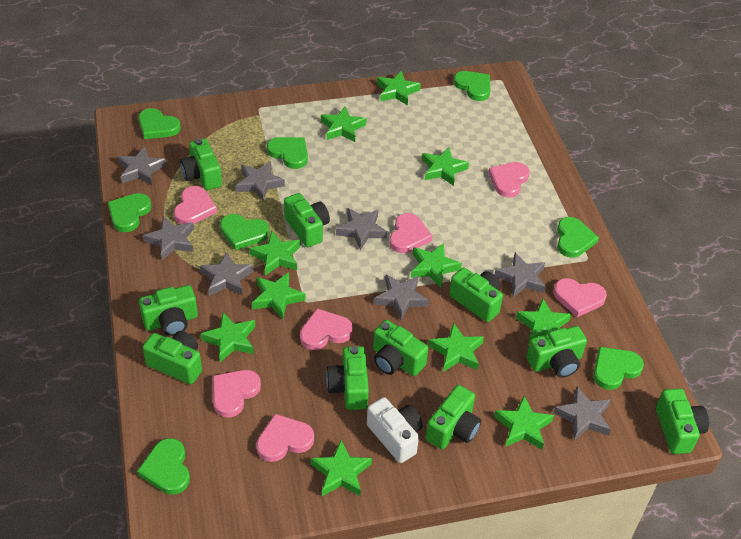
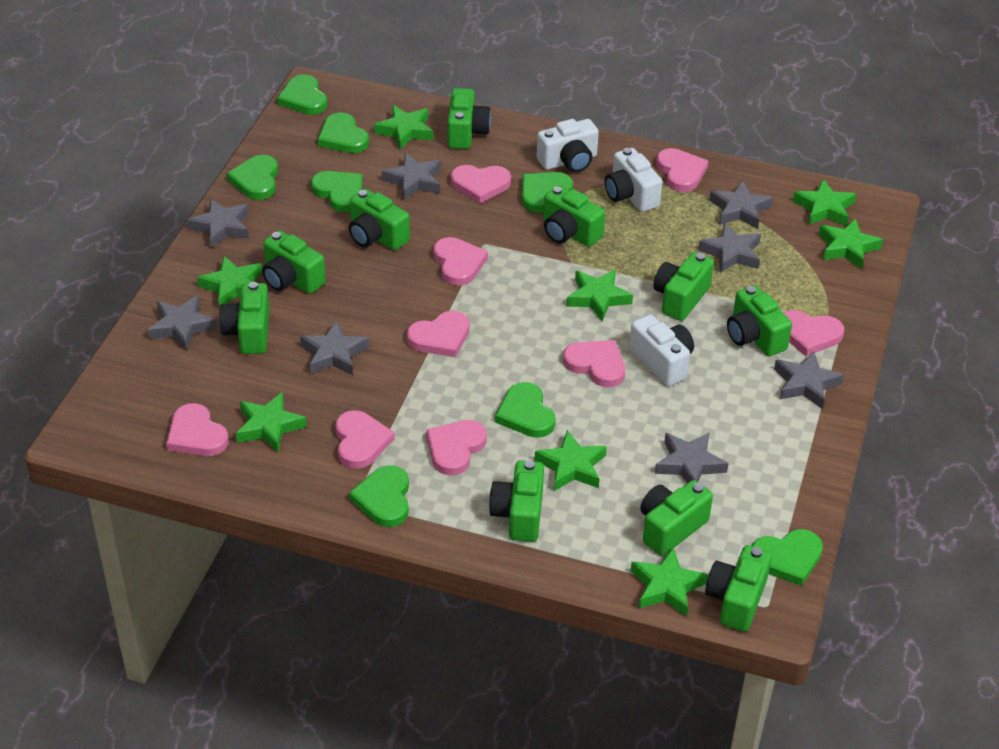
green star: [201,312,255,362] [249,231,301,275] [252,272,305,319] [311,440,372,496] [321,106,367,142] [377,71,421,106] [411,243,462,287] [422,147,469,186] [428,323,484,372] [494,396,554,450] [516,299,571,344] = 11 -> [197,256,262,309] [236,392,307,452] [374,105,433,150] [534,430,607,491] [567,269,633,321] [631,547,708,617] [793,179,856,226] [819,219,883,269] = 8
pink heart: [174,186,217,224] [213,370,261,417] [256,414,314,462] [300,308,353,350] [390,213,432,253] [488,162,530,198] [553,278,607,317] = 7 -> [166,403,229,456] [335,410,395,469] [407,311,470,357] [426,420,487,475] [434,237,488,286] [451,165,511,204] [563,340,625,387] [656,148,708,192] [784,310,844,356] = 9
white camera: [367,397,423,463] = 1 -> [537,119,599,172] [605,148,662,212] [629,314,694,386] = 3

